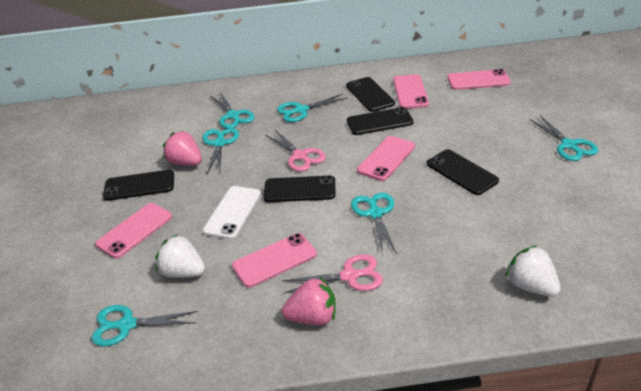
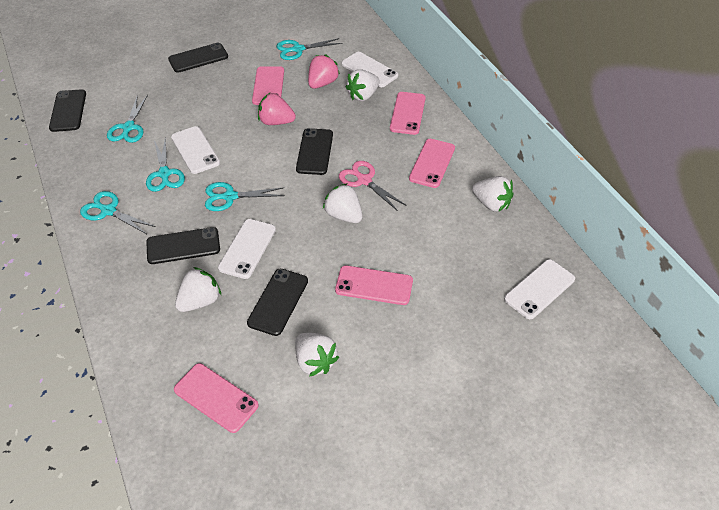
pink scissors: [265,130,326,172] [282,254,383,293] = 2 -> [339,161,407,211] = 1
turquoise scissors: [91,305,198,346] [202,128,239,174] [211,92,255,129] [277,94,348,122] [351,193,397,256] [530,116,598,161] = 6 -> [80,191,156,234] [107,95,148,143] [146,138,185,192] [205,182,285,211] [276,38,343,60] = 5
white phone: [203,186,261,239] = 1 -> [171,126,220,174] [218,219,276,279] [342,52,398,87] [504,259,575,319] = 4
white strawberry: [155,235,205,278] [505,245,561,297] = 2 -> [175,267,221,312] [295,333,339,377] [323,183,363,223] [346,69,380,101] [472,176,514,212] = 5

